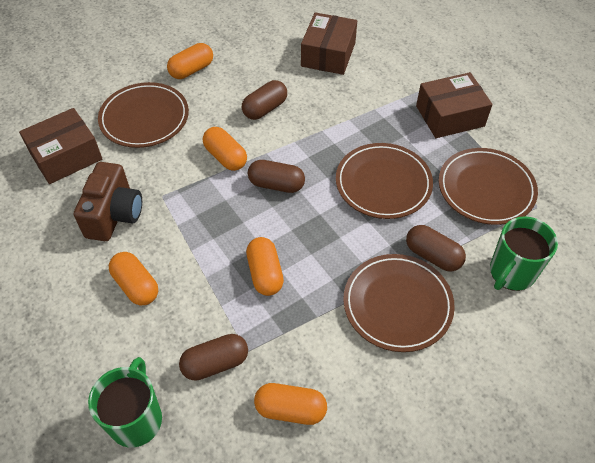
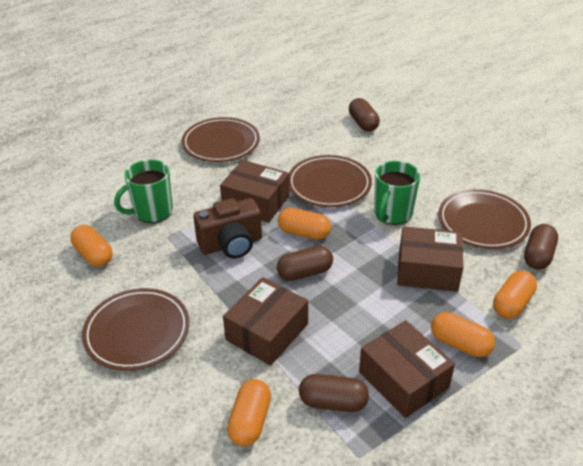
brown box: [19,108,102,184] [301,12,357,75] [416,72,492,138] = 3 -> [220,160,290,223] [223,277,308,366] [359,320,455,418] [397,226,463,292] = 4

